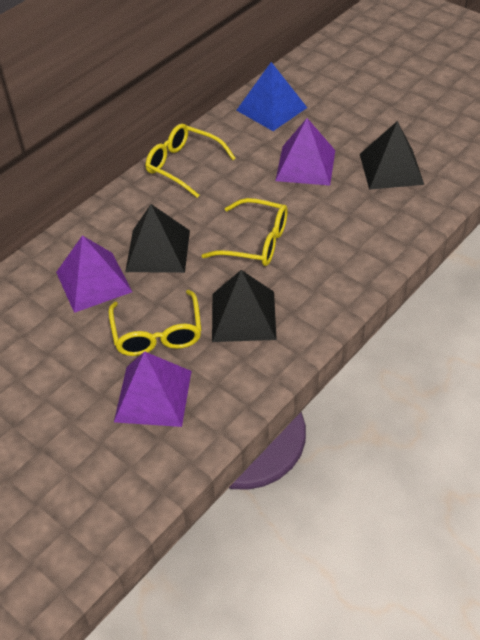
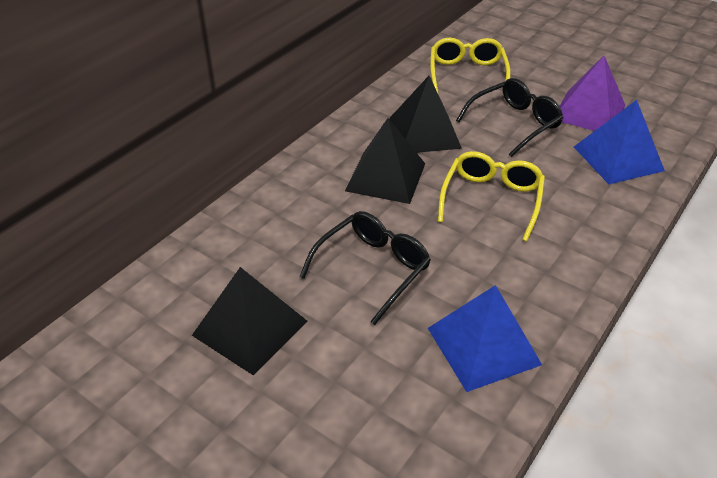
black glasses: none = 0 -> [300,211,431,325] [456,78,563,157] = 2
blue pyramid: [236,62,307,131] = 1 -> [428,285,542,392] [574,100,665,184] = 2
purple pyramid: [56,235,132,313] [114,351,192,427] [275,118,335,186] = 3 -> [560,56,625,131] = 1
yellow glasses: [108,290,201,356] [146,124,236,198] [201,198,288,266] = 3 -> [430,38,511,96] [438,151,545,241] = 2

